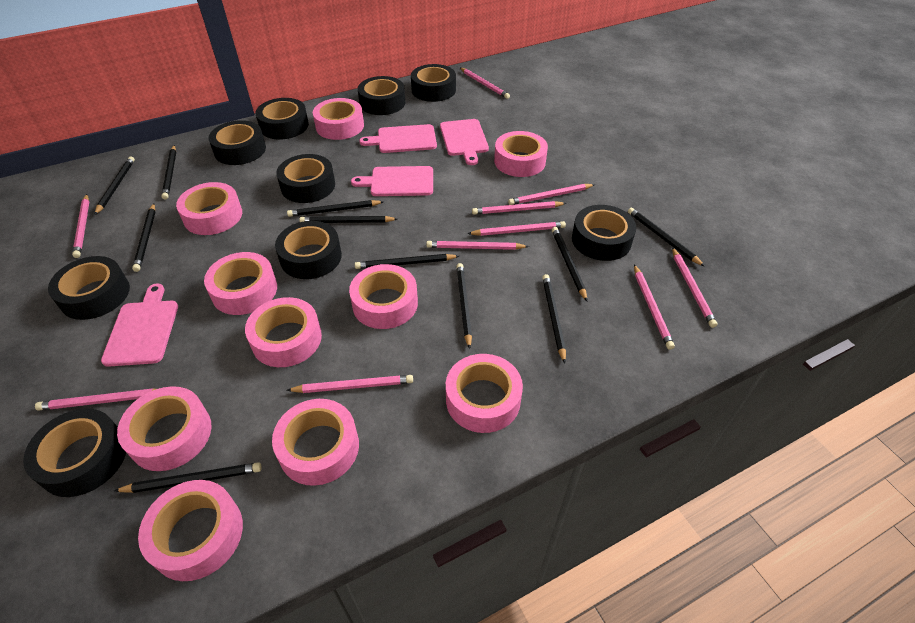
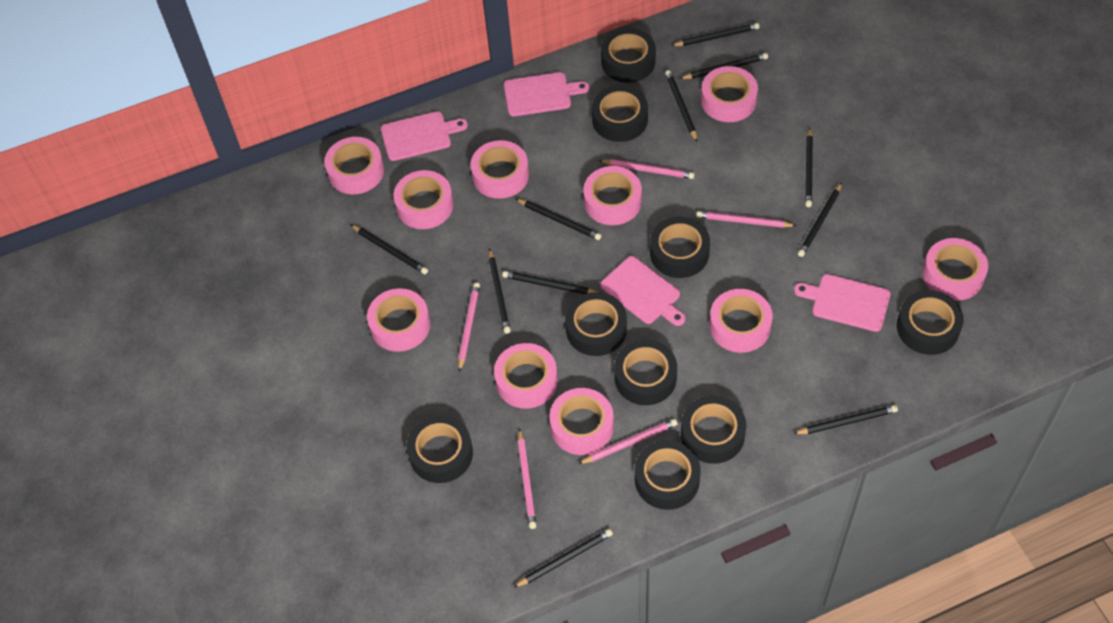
pink pencil: [35,388,156,411] [72,194,89,258] [287,375,413,393] [426,241,529,250] [460,68,510,99] [467,221,566,236] [472,201,567,215] [508,184,595,205] [634,264,675,350] [672,247,717,328] = 10 -> [458,282,480,372] [518,428,536,529] [578,419,677,464] [598,159,694,179] [696,211,796,228] = 5

